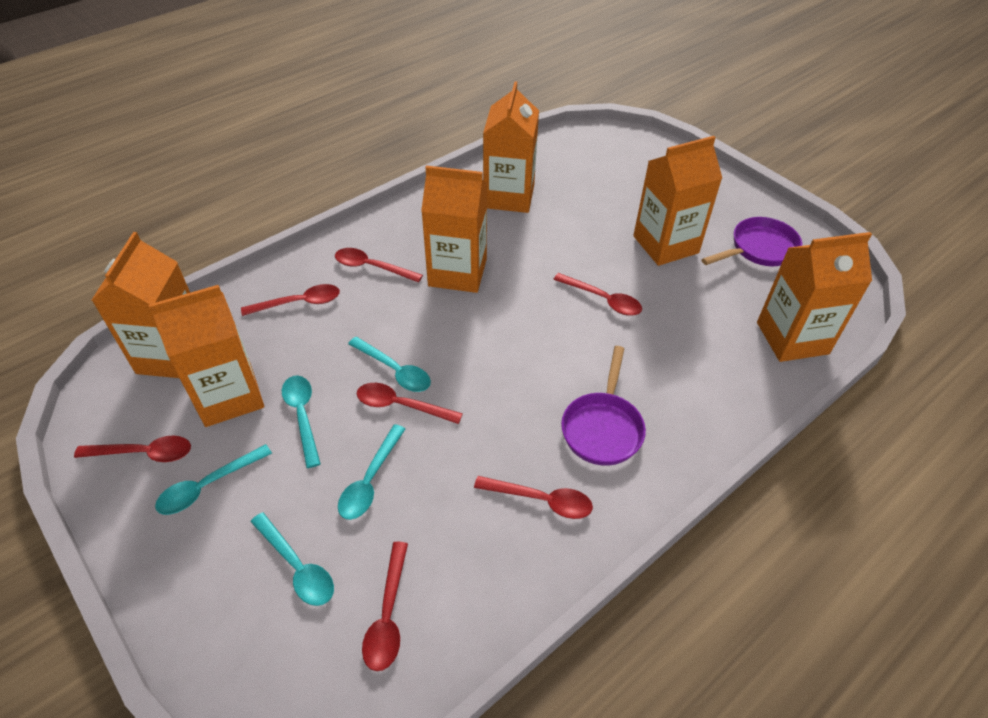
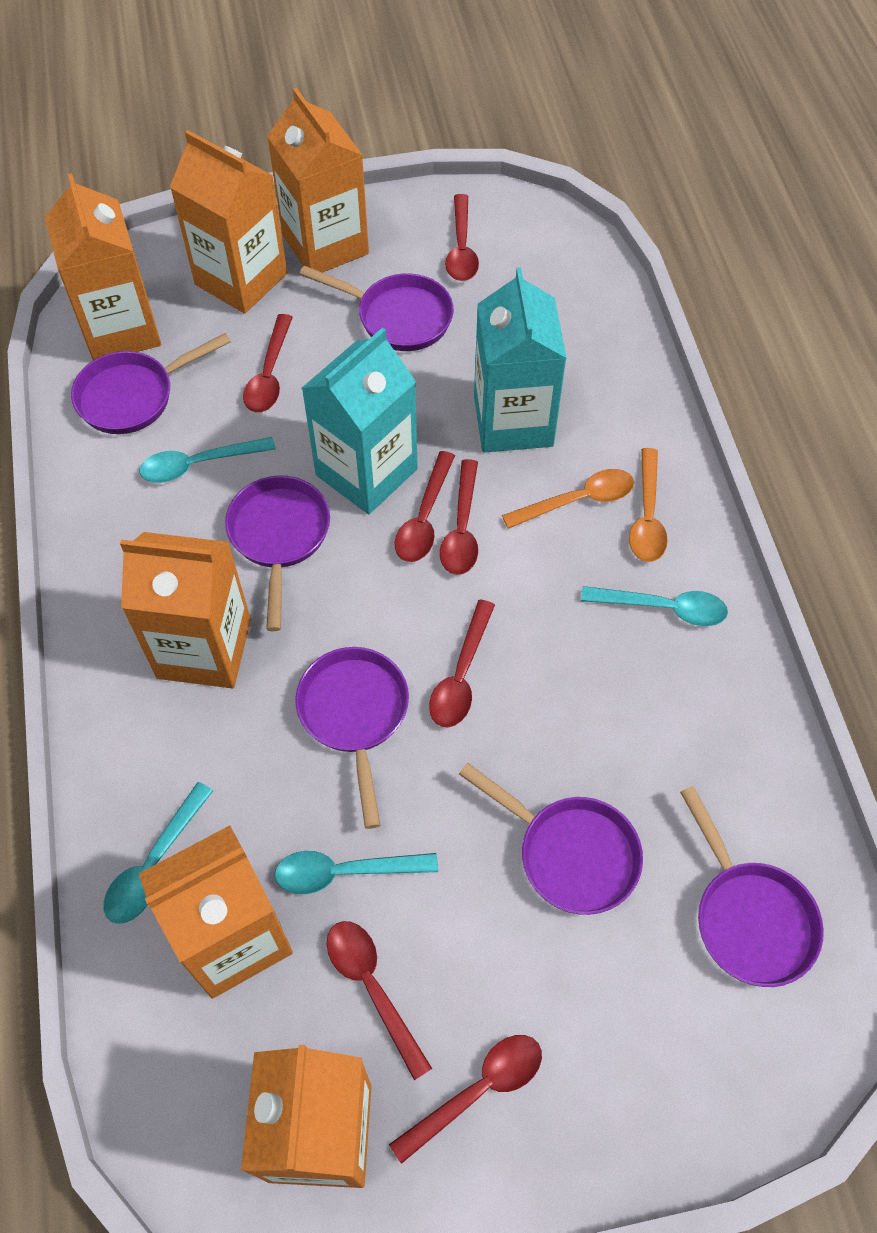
orange spoon: none = 0 -> [502,469,634,529] [629,448,668,562] = 2
purple pan: [561,346,646,466] [701,217,802,266] = 2 -> [71,333,231,434] [225,476,330,631] [295,647,409,829] [300,266,454,351] [459,763,643,915] [680,786,824,987] = 6
turquoise carton: none = 0 -> [302,327,418,514] [474,267,567,453] = 2
turquoise spoon: [155,444,272,515] [251,512,334,606] [282,375,321,468] [338,424,405,520] [348,337,431,392] = 5 -> [103,782,213,924] [139,437,276,483] [275,851,438,894] [581,586,728,626] = 4

